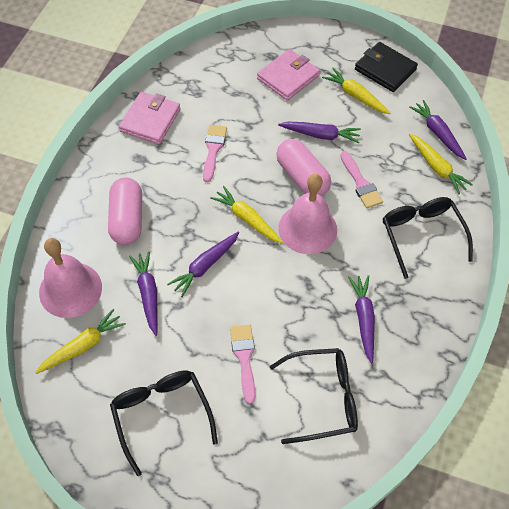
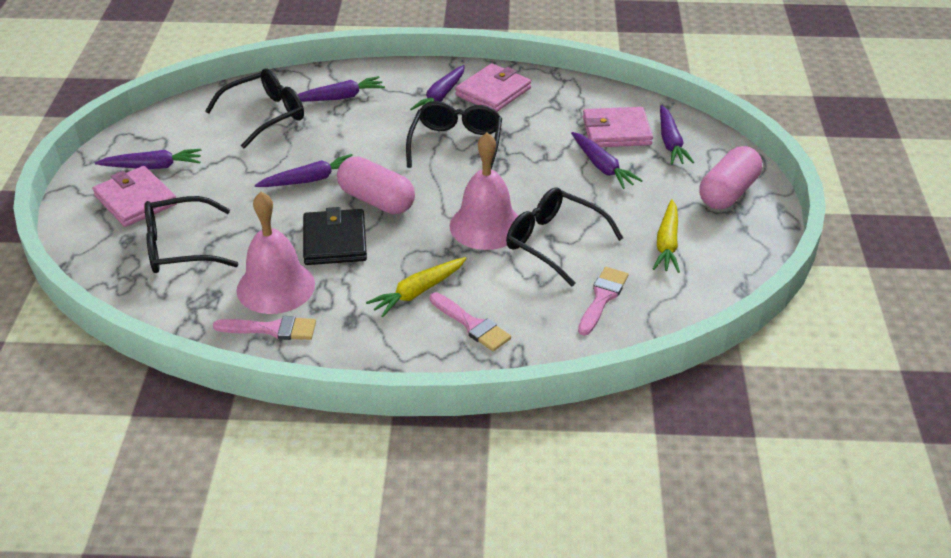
black glasses: [110,370,218,476] [270,348,358,444] [383,197,473,279] = 3 -> [144,196,238,273] [205,68,304,149] [406,101,502,169] [506,187,623,287] = 4
pink wallet: [119,92,181,144] [257,49,320,101] = 2 -> [93,166,177,227] [455,63,531,112] [583,107,653,147] = 3
purple carrot: [129,251,158,336] [167,232,239,297] [278,122,361,143] [348,275,375,363] [409,100,467,160] = 5 -> [95,149,201,169] [255,154,353,187] [297,76,385,102] [410,65,465,110] [571,132,643,189] [660,105,695,165] = 6
yellow carrot: [35,309,126,374] [210,186,283,243] [322,68,390,114] [409,133,473,194] = 4 -> [366,257,467,317] [653,199,680,273] = 2

